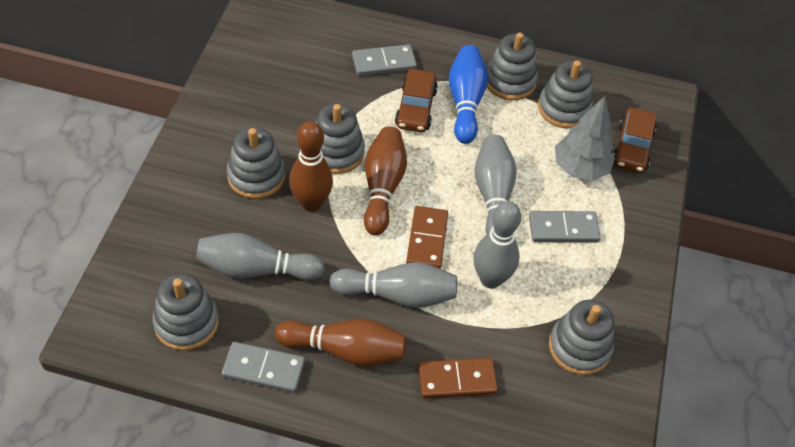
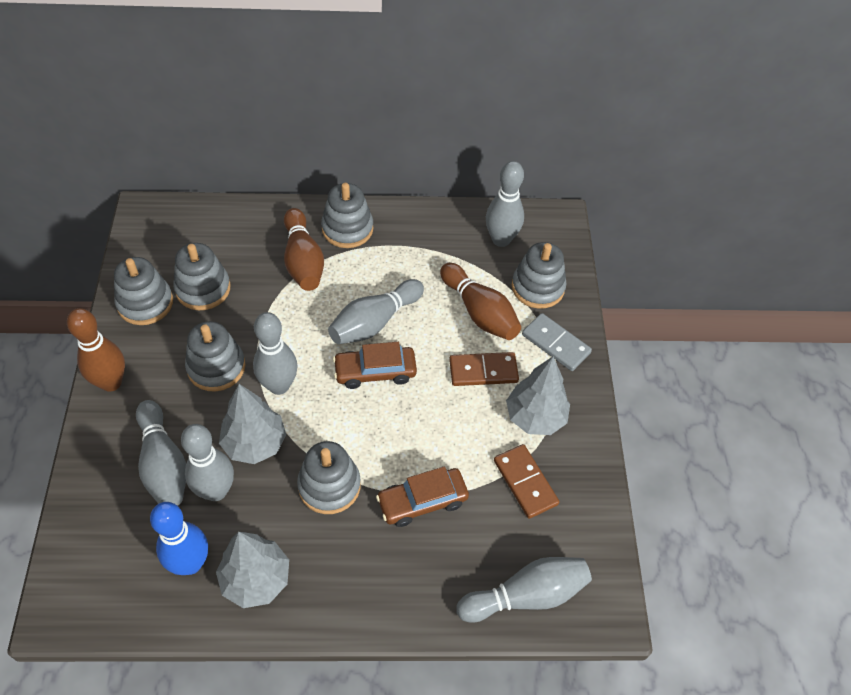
grey bowling pin: [196,233,325,280] [329,262,457,308] [474,135,517,234] [474,201,521,288] = 4 -> [136,400,186,506] [181,424,234,501] [253,312,298,395] [328,279,424,344] [456,557,592,622] [486,161,524,247] = 6
grey domino: [222,342,305,393] [352,44,417,76] [529,211,601,242] = 3 -> [522,313,592,371] = 1
grey tree: [555,96,615,181] = 1 -> [216,532,289,608] [219,384,286,464] [506,357,570,435] = 3

